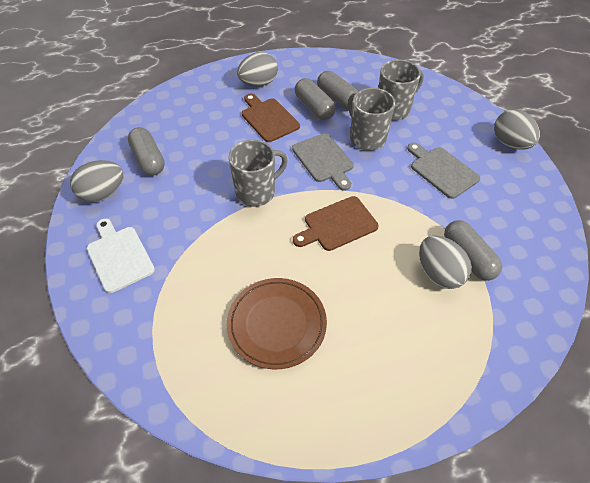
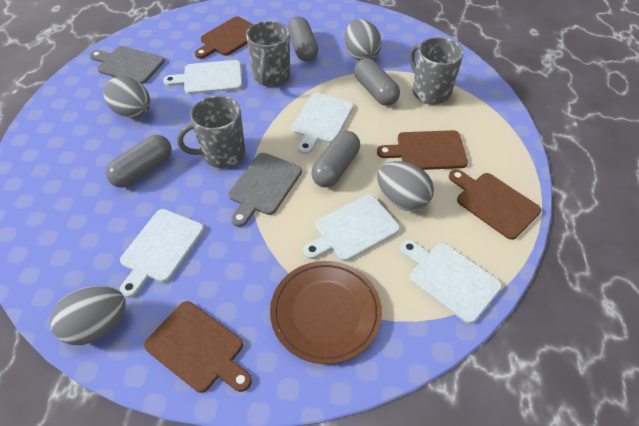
brown cutting board: [242,94,300,142] [293,196,378,251] = 2 -> [144,301,252,393] [195,16,253,59] [377,130,468,170] [449,169,541,240] = 4
white cutting board: [87,219,155,293] = 1 -> [120,209,204,298] [163,60,242,94] [292,93,354,154] [303,195,400,261] [400,240,502,324] = 5

